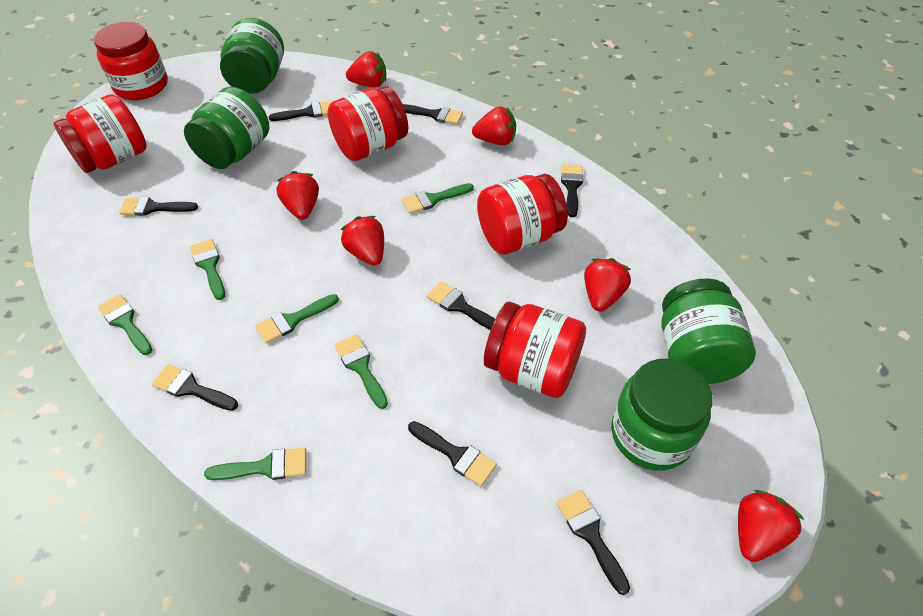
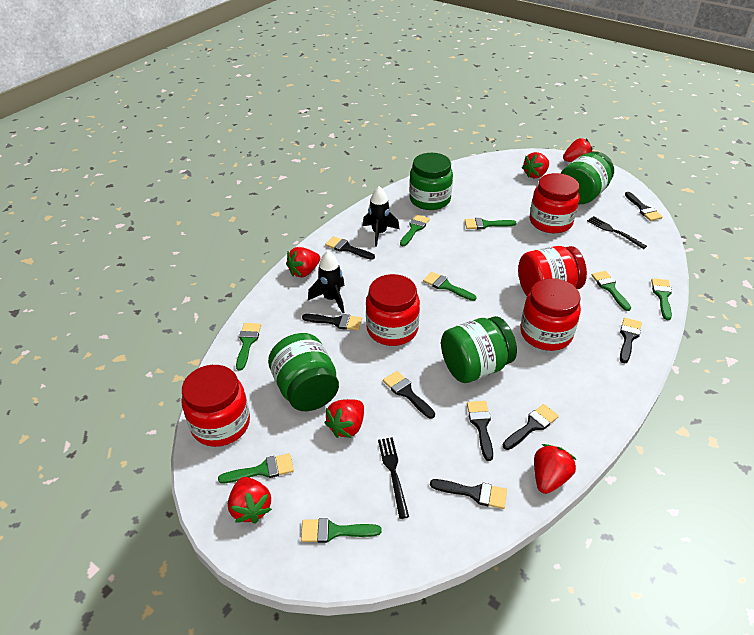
black fork: none = 0 -> [378,437,409,519] [587,216,647,249] = 2
black rocket: none = 0 -> [308,251,345,313] [363,186,400,247] = 2
green brush: [98,294,152,355] [190,239,225,300] [204,447,306,480] [255,294,339,344] [334,334,388,409] [402,183,474,214] = 6 -> [218,453,294,483] [236,323,261,371] [301,518,381,543] [400,215,430,246] [423,272,476,301] [465,218,516,229] [591,271,631,311] [651,278,672,320] = 8

